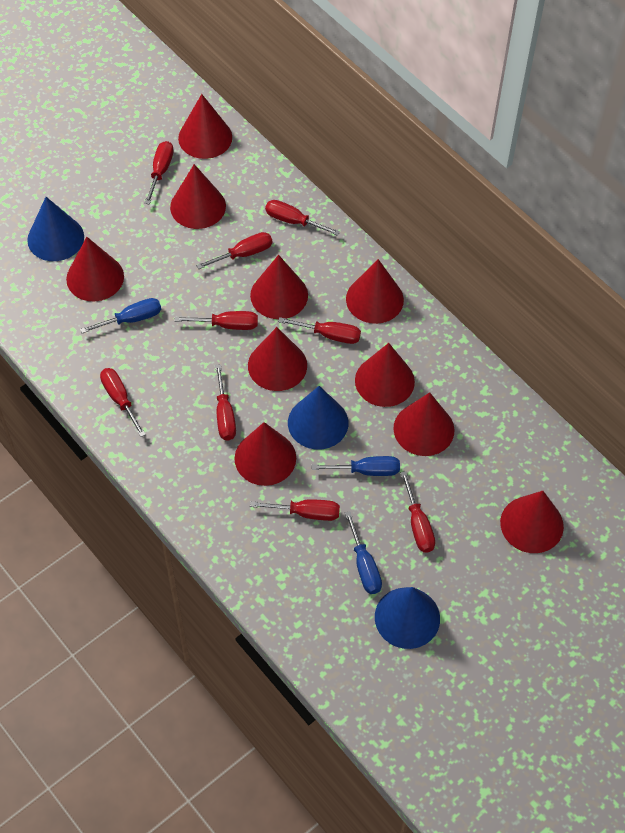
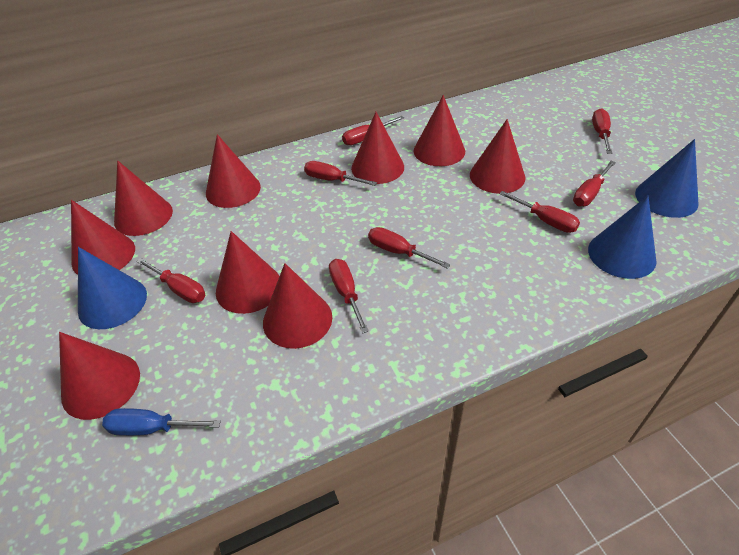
blue screwdriver: [80,298,161,333] [311,456,400,476] [345,511,382,594] = 3 -> [102,408,221,436] = 1
red cone: [66,237,124,301] [170,164,226,229] [178,94,232,159] [234,422,296,486] [248,327,307,391] [250,255,308,319] [346,259,404,324] [355,343,415,407] [393,392,454,456] [500,491,564,553] = 10 -> [59,332,140,420] [71,200,135,275] [114,161,173,236] [206,134,261,208] [216,231,279,314] [263,263,332,349] [351,112,404,184] [413,95,465,166] [470,119,525,194] = 9
red screwdriver: [100,368,146,437] [145,141,174,205] [174,311,258,330] [196,232,272,269] [215,364,236,441] [250,499,340,521] [265,200,340,236] [278,317,361,344] [401,471,435,553] = 9 -> [136,258,206,303] [304,161,377,186] [329,259,369,333] [342,116,404,145] [368,227,451,269] [499,191,580,233] [573,161,616,207] [592,108,612,154] = 8

